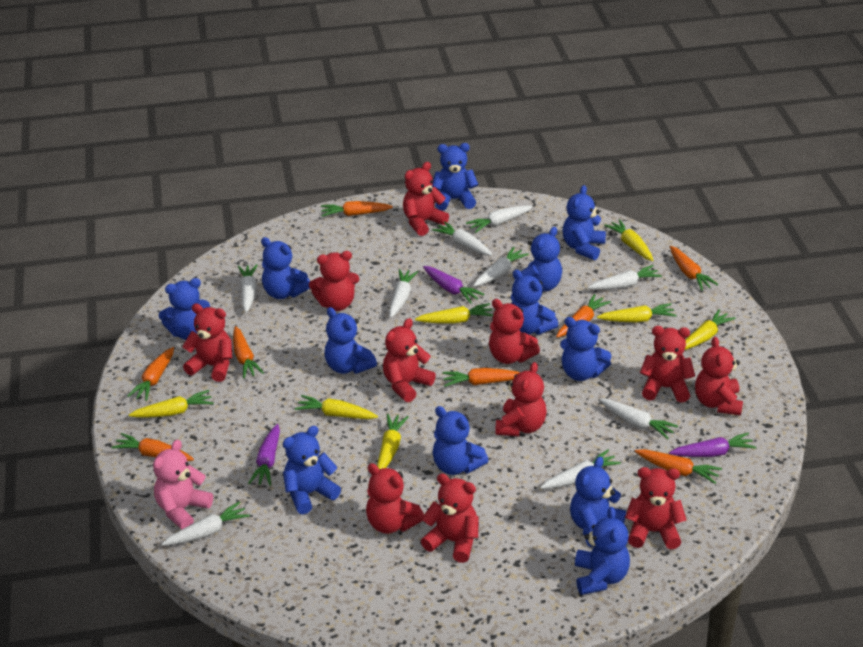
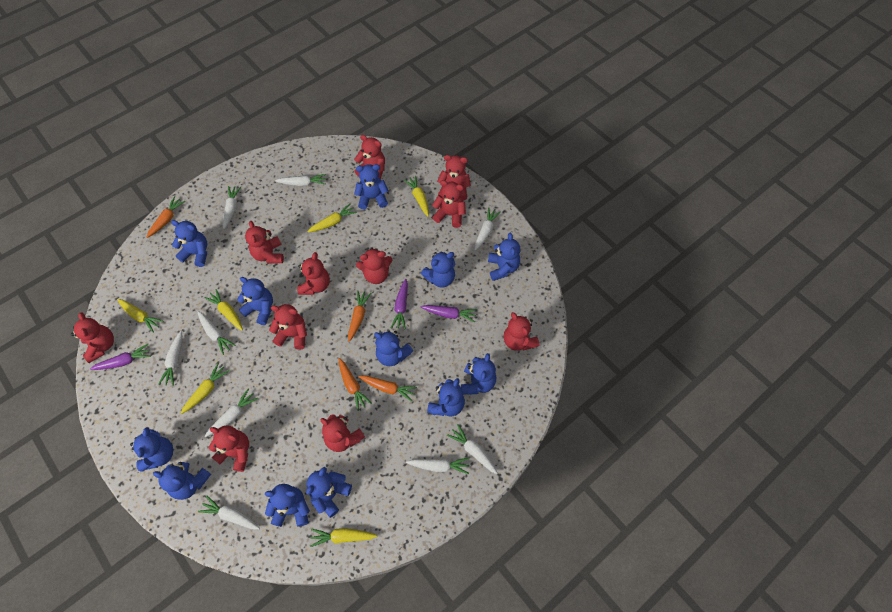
orange carrot: [111,433,194,461] [127,347,174,401] [233,326,264,379] [321,201,393,217] [442,368,520,387] [556,294,611,338] [635,449,722,484] [670,246,719,291] = 8 -> [147,196,185,238] [339,358,372,411] [348,290,371,342] [359,375,417,401] = 4
pink teddy bear: [153,440,213,529] = 1 -> none = 0
yellow carrot: [129,390,214,418] [295,395,378,419] [377,414,409,469] [415,303,493,323] [597,303,677,323] [604,219,654,261] [685,309,736,350] = 7 -> [117,299,164,333] [181,363,229,414] [204,289,243,331] [307,204,357,232] [310,528,377,547] [404,175,429,217] = 6

